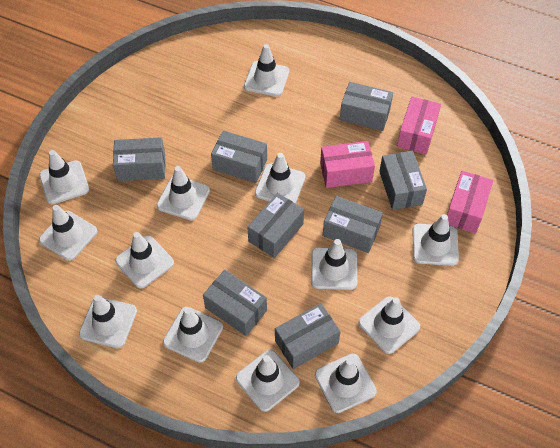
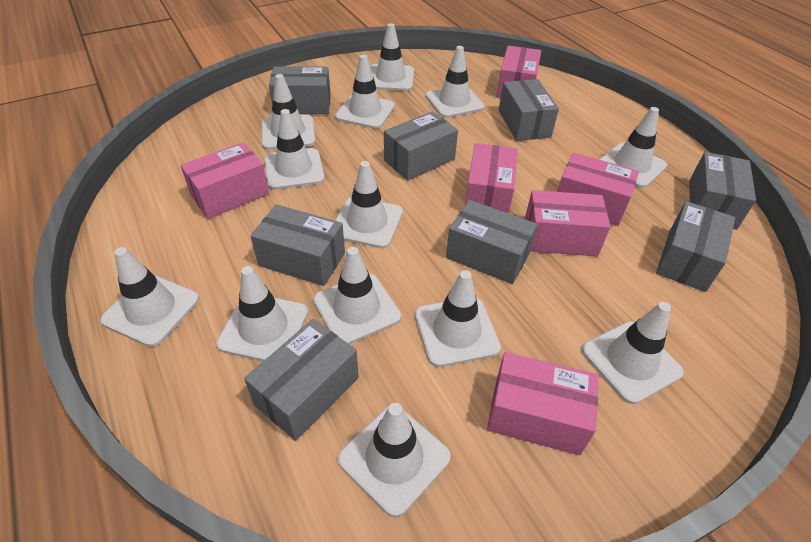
pink box: [320,141,375,188] [397,96,441,155] [447,171,493,234] = 3 -> [180,143,269,219] [465,143,518,213] [487,352,599,455] [497,45,541,98] [525,190,611,256] [557,153,639,226] = 6

